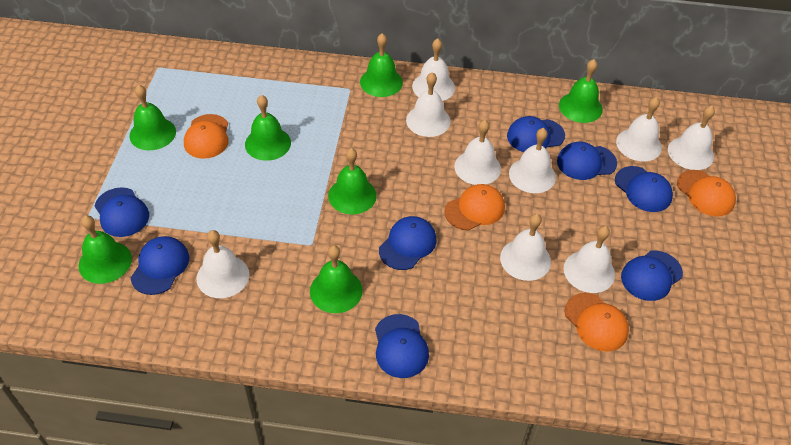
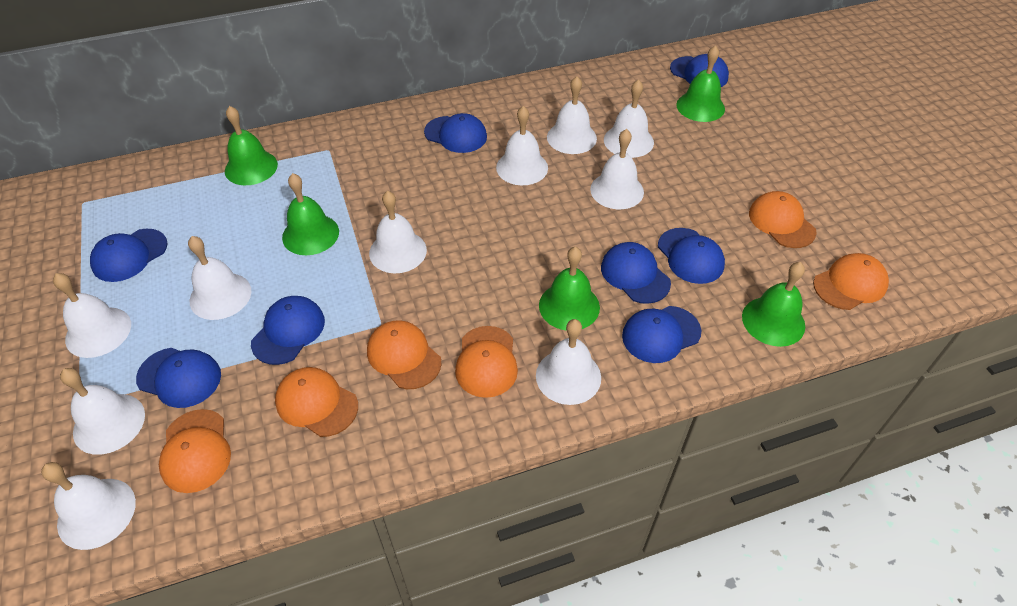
green bell: [78,215,132,284] [129,85,176,150] [245,95,291,161] [310,245,363,313] [328,148,377,215] [360,33,403,97] [559,59,603,123] = 7 -> [225,106,278,185] [282,173,339,255] [539,247,600,330] [676,45,725,122] [742,262,805,347] = 5
orange cap: [184,114,228,159] [444,184,505,230] [564,293,629,352] [677,170,736,216] = 4 -> [159,409,231,493] [275,367,358,437] [367,320,441,389] [455,326,518,398] [749,191,817,248] [813,253,889,310] = 6
white bell: [196,230,249,298] [406,72,451,137] [412,38,455,101] [454,120,501,185] [500,214,551,281] [509,128,556,193] [564,226,615,293] [616,97,662,161] [668,105,715,170] = 9 -> [41,462,136,550] [53,273,131,358] [60,368,145,455] [188,236,251,320] [369,191,427,273] [496,106,548,185] [536,319,601,405] [547,76,597,154] [590,129,644,209] [604,79,654,158] = 10

